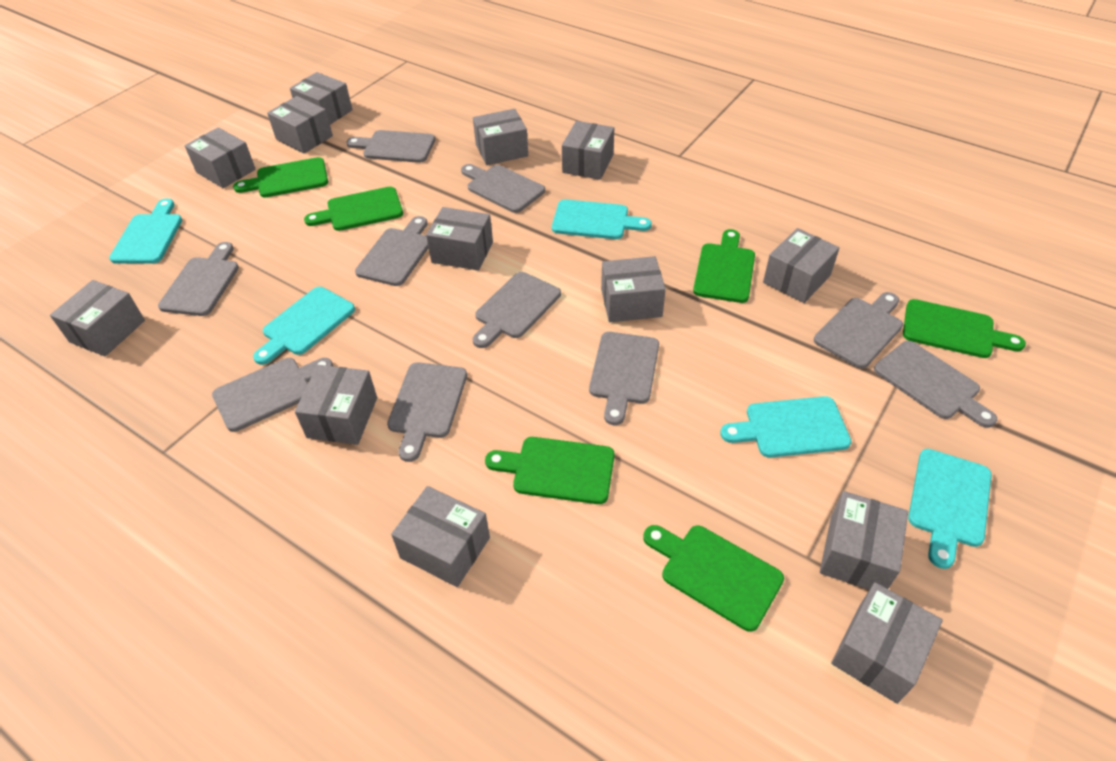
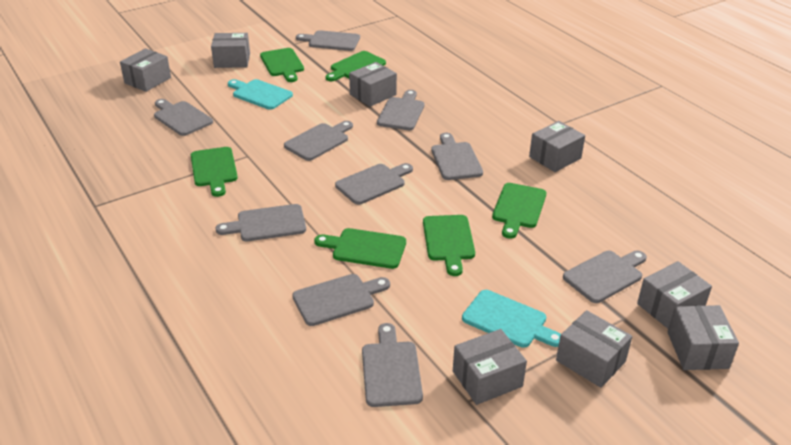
grey box: [50,280,145,356] [185,127,256,188] [267,96,333,154] [290,72,353,124] [295,365,377,445] [391,486,490,587] [426,207,493,271] [473,109,528,165] [562,121,614,180] [601,256,666,322] [763,228,840,303] [820,491,908,590] [831,582,943,704] = 13 -> [120,48,171,92] [211,33,250,68] [349,62,397,107] [453,329,527,405] [529,121,585,172] [556,310,632,388] [637,261,712,329] [667,305,739,370] = 8
turquoise cutting board: [109,199,182,264] [253,287,355,365] [552,199,652,239] [720,396,852,458] [908,449,992,569] = 5 -> [228,79,293,110] [462,290,561,348] = 2

